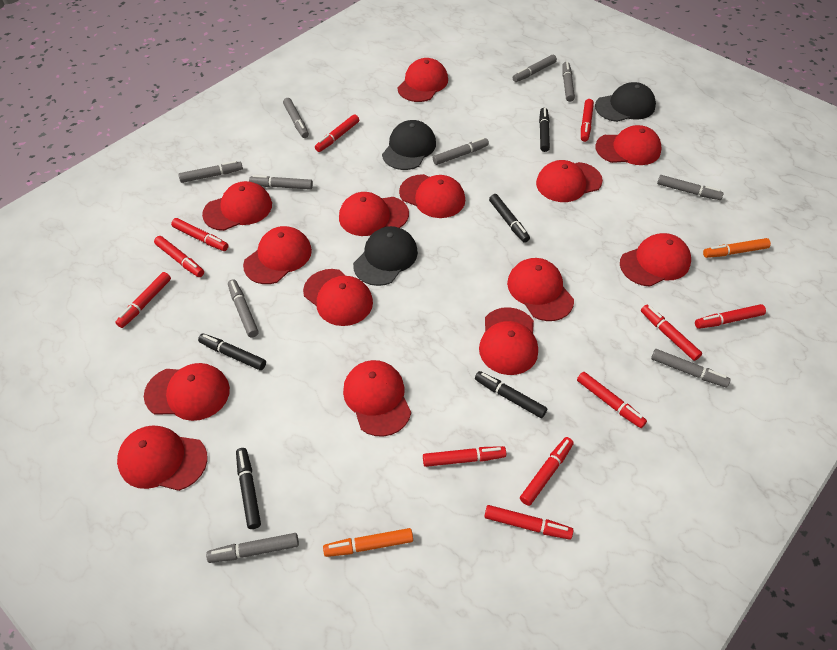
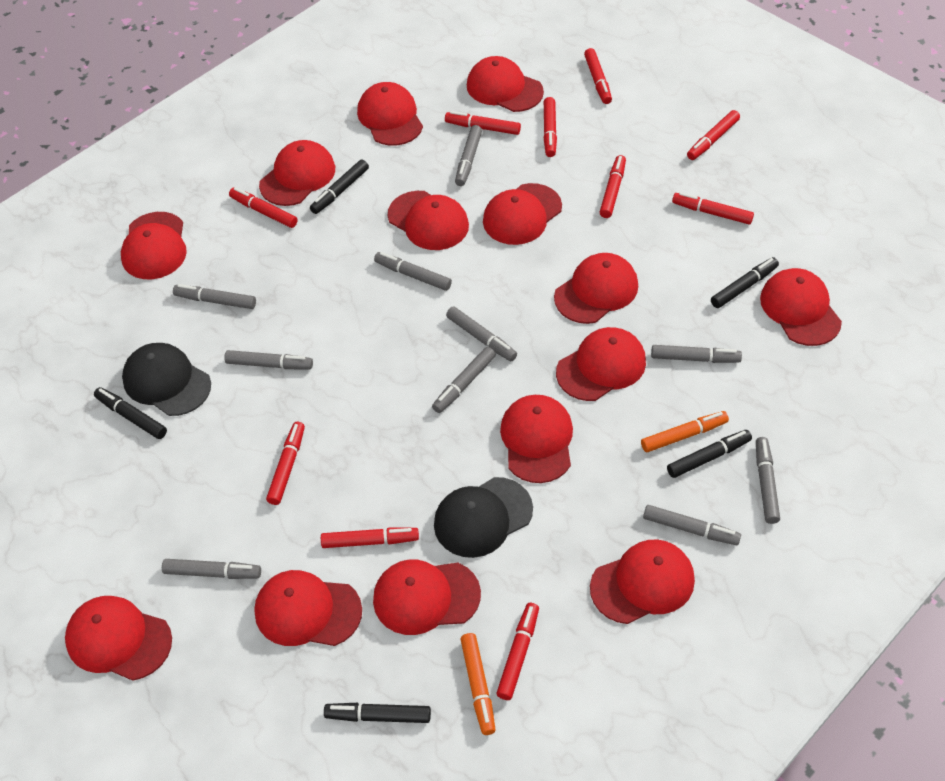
black cap: [353,226,418,286] [382,120,436,170] [595,82,656,122] = 3 -> [122,343,211,416] [434,477,533,558] = 2
red marker: [115,272,171,328] [154,236,204,277] [171,218,228,251] [315,114,359,152] [423,446,506,467] [484,505,573,540] [520,437,574,506] [577,372,647,428] [581,99,594,142] [641,305,702,361] [695,304,766,329] = 11 -> [229,187,298,228] [266,422,305,505] [321,528,419,548] [445,111,521,135] [496,603,539,700] [543,97,557,157] [584,48,612,104] [600,155,626,218] [672,192,754,224] [687,110,740,160] = 10

